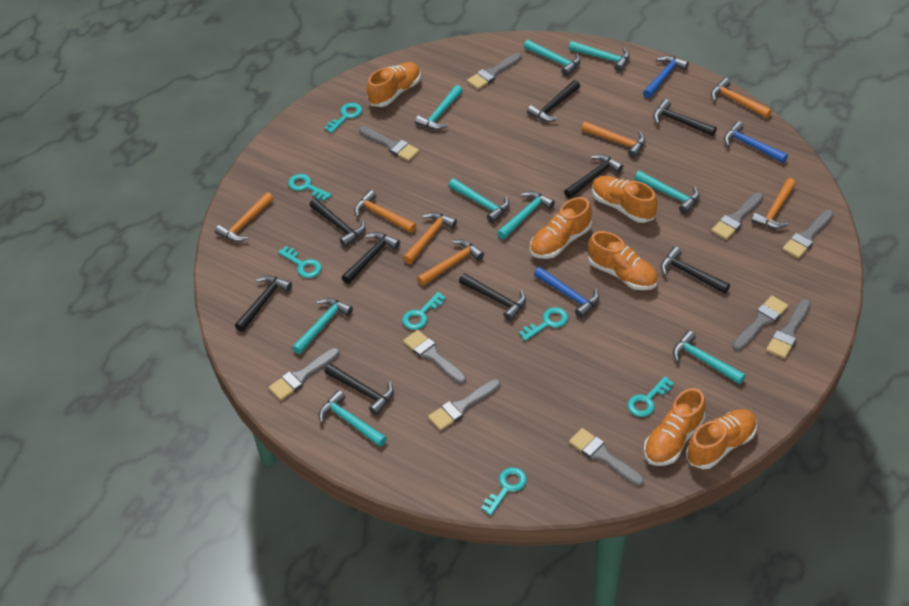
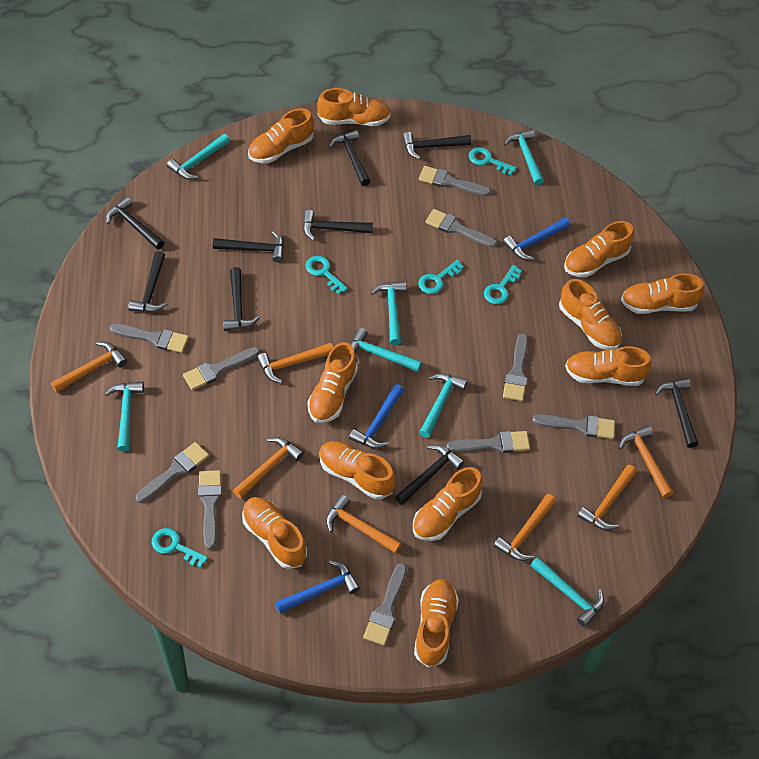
orange shoe: [367,62,421,107] [530,197,592,259] [588,231,658,290] [592,175,657,223] [644,388,706,466] [686,409,757,469] = 6 -> [242,497,307,569] [248,109,314,163] [308,342,358,423] [317,88,391,126] [320,441,395,499] [413,467,483,541] [414,579,459,668] [559,279,622,350] [564,221,634,277] [565,346,652,386] [621,273,704,314] = 11
turquoise hammer: [292,298,353,354] [318,390,387,447] [415,85,463,130] [449,178,509,223] [497,191,555,240] [524,40,581,76] [569,41,630,72] [635,171,699,214] [673,331,746,384] = 9 -> [105,381,144,452] [167,134,230,180] [351,328,422,372] [371,281,406,345] [419,373,468,438] [504,129,544,185] [530,557,604,627] = 7
turquoise key: [278,246,322,278] [288,174,332,201] [325,103,362,133] [402,292,446,330] [481,467,527,515] [519,307,568,341] [627,376,674,417] = 7 -> [152,528,208,568] [306,256,348,294] [418,260,464,294] [469,147,516,175] [484,265,522,304] = 5

